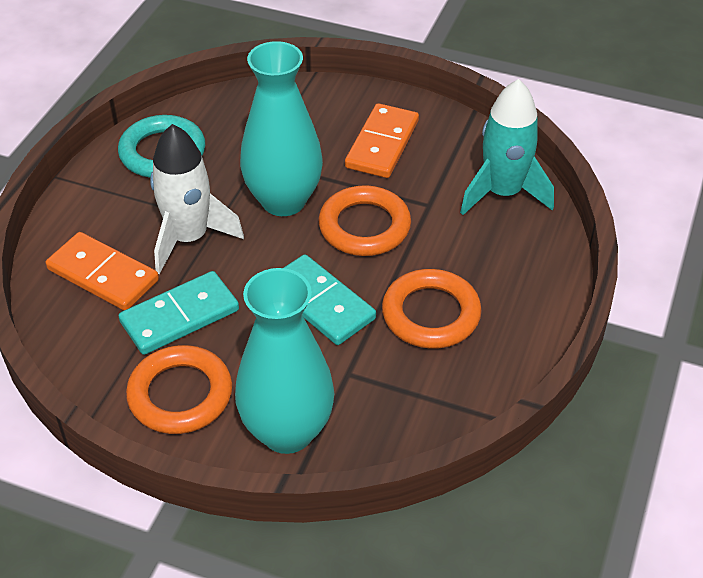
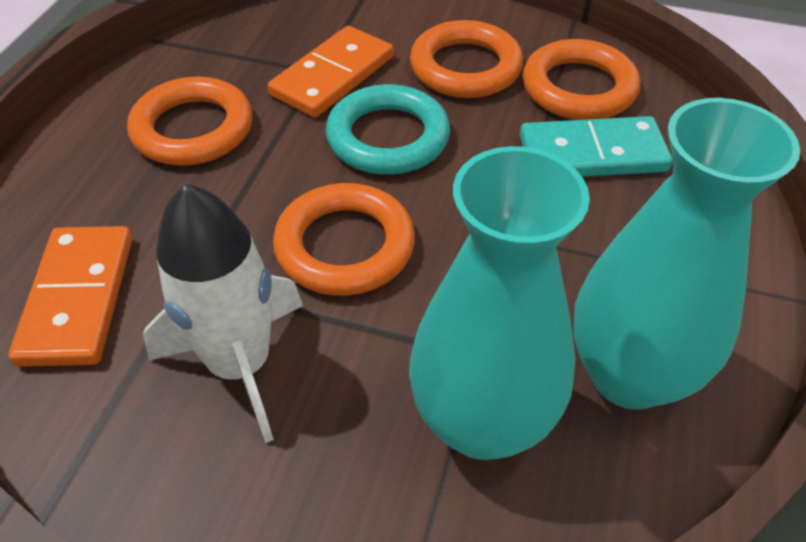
orange ring: [126,345,232,434] [319,185,411,256] [382,269,482,349] = 3 -> [127,76,252,166] [273,183,415,296] [410,20,523,98] [523,39,640,120] = 4
turquoise domino: [119,271,239,355] [284,254,376,345] = 2 -> [520,116,672,177] = 1
turquoise rocket: [460,79,554,215] = 1 -> none = 0

